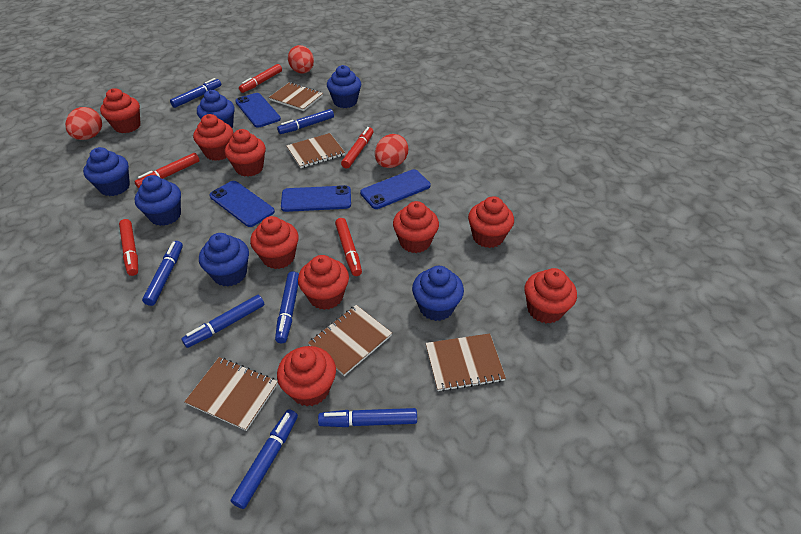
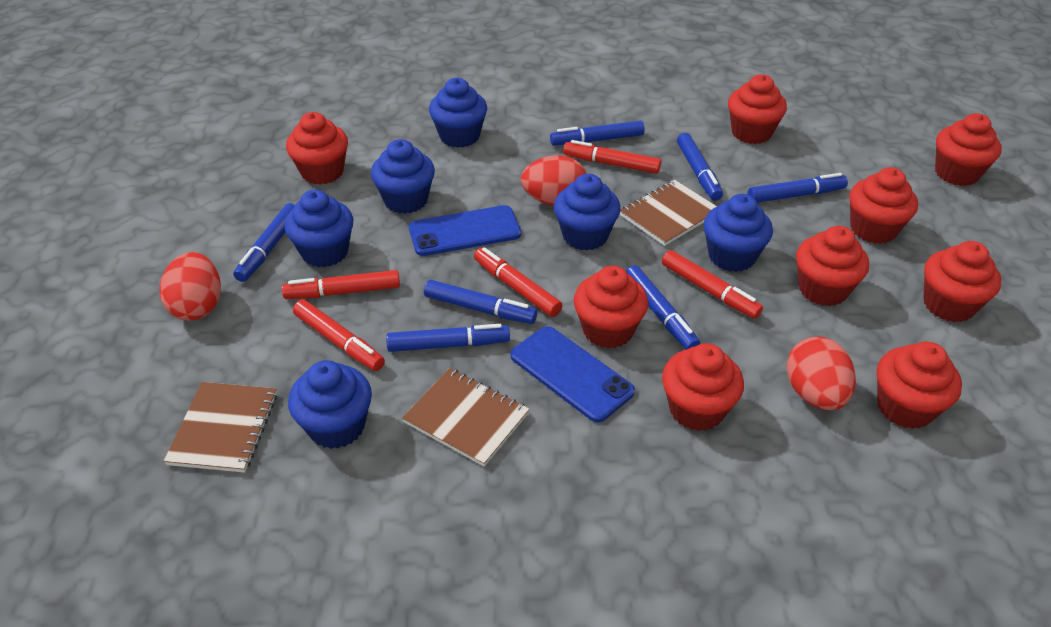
blue phone: [209,181,275,227] [235,93,281,128] [281,185,351,212] [360,169,431,209] = 4 -> [409,205,521,256] [510,326,635,423] = 2
brown notebook: [184,357,278,431] [269,82,323,111] [286,133,345,168] [308,305,392,376] [426,333,506,392] = 5 -> [164,382,277,473] [402,368,530,467] [620,180,717,246] = 3

